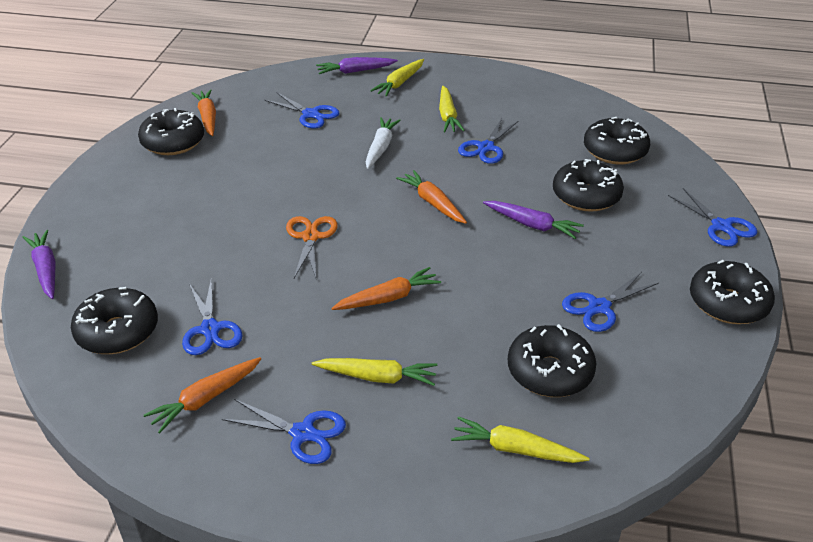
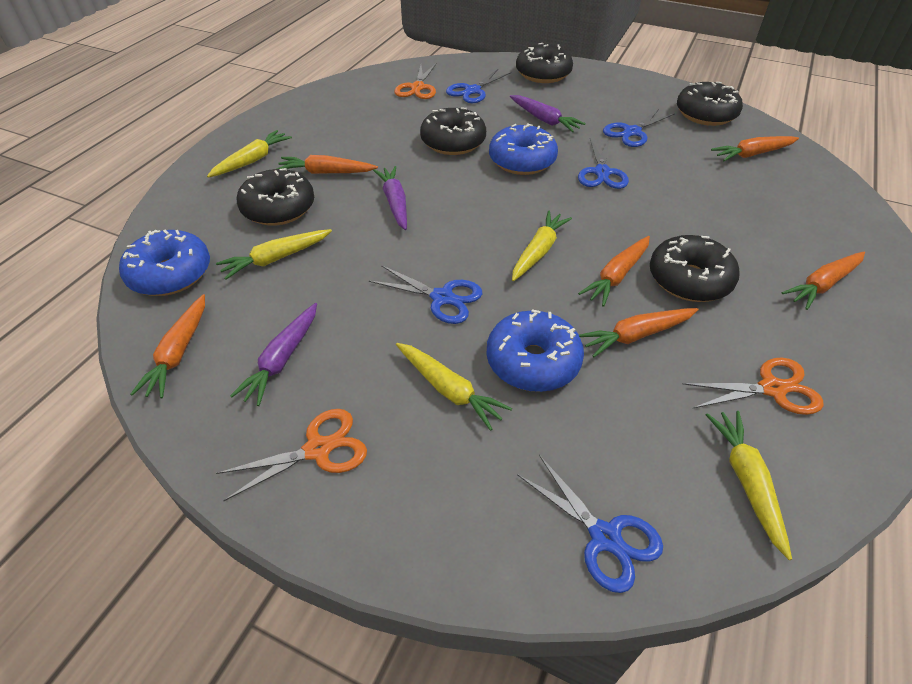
black donut: [71,287,158,354] [138,108,204,155] [508,324,596,397] [553,159,624,212] [584,117,650,165] [690,260,775,324] = 6 -> [237,168,314,226] [420,108,486,155] [516,43,573,83] [650,235,740,302] [677,82,743,126] = 5
blue donut: none = 0 -> [119,230,210,296] [487,309,584,392] [489,123,558,175] = 3
blue scissors: [182,278,243,355] [222,399,346,464] [265,92,339,128] [458,118,518,164] [562,272,659,332] [668,188,758,247] = 6 -> [369,265,482,324] [446,69,511,103] [517,455,663,593] [578,138,629,189] [603,108,675,147] = 5
orange carrot: [144,357,261,433] [192,90,216,136] [332,267,441,310] [396,170,467,224] = 4 -> [131,294,205,398] [276,155,378,174] [578,236,650,307] [579,308,698,357] [711,136,799,161] [781,252,865,310] = 6
orange scissors: [286,216,338,278] = 1 -> [216,409,367,501] [394,63,437,99] [683,357,824,415] = 3
white carrot: [366,117,401,169] = 1 -> none = 0
yellow carrot: [312,358,437,386] [370,59,424,97] [439,86,465,132] [451,416,589,463] = 4 -> [207,130,292,178] [216,229,332,280] [396,343,512,431] [512,210,572,281] [706,411,792,560] = 5

